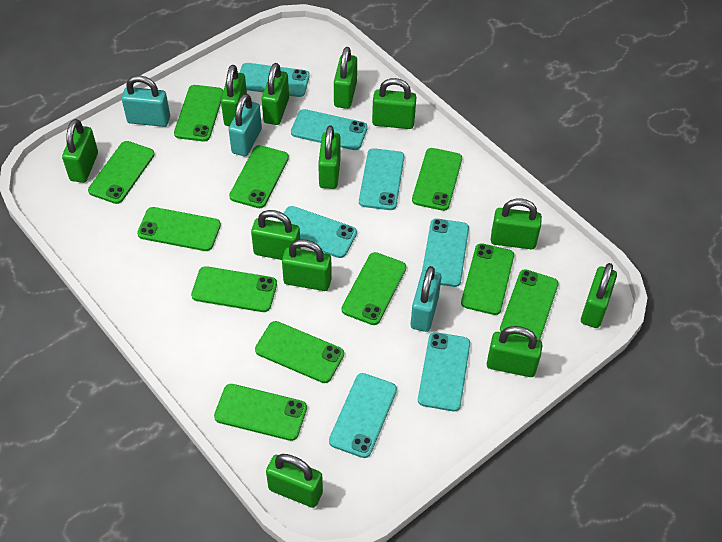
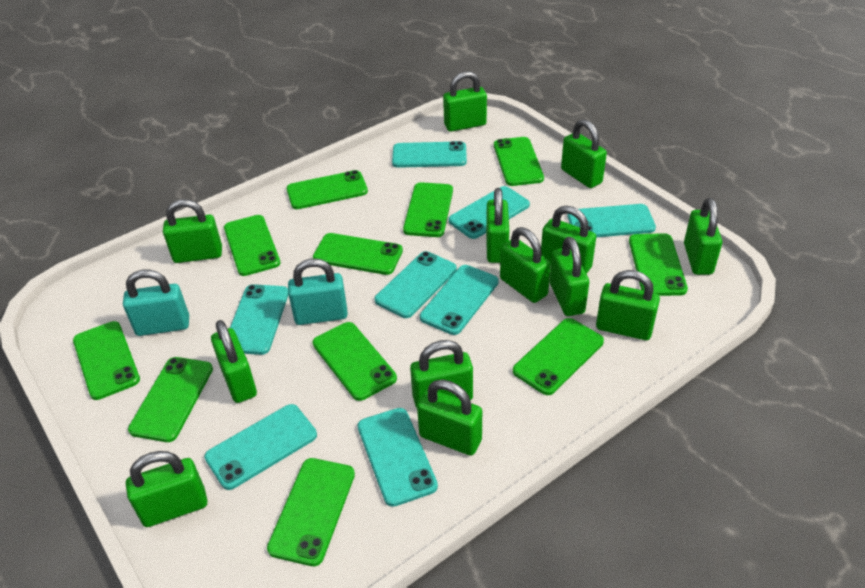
green padlock: [62,119,98,183] [221,65,247,126] [251,210,301,260] [261,63,289,125] [266,454,323,508] [282,239,332,291] [318,126,341,189] [334,47,357,109] [372,78,416,129] [487,326,543,377] [491,199,542,249] [581,263,617,328] = 12 -> [126,451,208,527] [163,199,222,263] [211,320,257,403] [410,340,473,408] [417,380,482,455] [443,71,487,132] [486,188,509,263] [500,227,551,303] [541,206,596,274] [550,237,589,316] [561,119,607,188] [596,270,660,340] [684,198,722,275] = 13
turquoise padlock: [122,76,170,127] [229,94,262,156] [411,266,442,332] = 3 -> [123,270,189,336] [288,259,348,325] = 2
turquoise phone: [240,63,310,97] [279,206,357,258] [291,109,368,150] [329,373,397,458] [359,148,404,210] [418,332,470,412] [422,219,469,287] = 7 -> [204,404,317,490] [230,284,288,355] [358,408,438,507] [375,251,457,318] [392,141,467,168] [420,265,499,335] [448,186,530,239] [567,204,656,237] = 8

